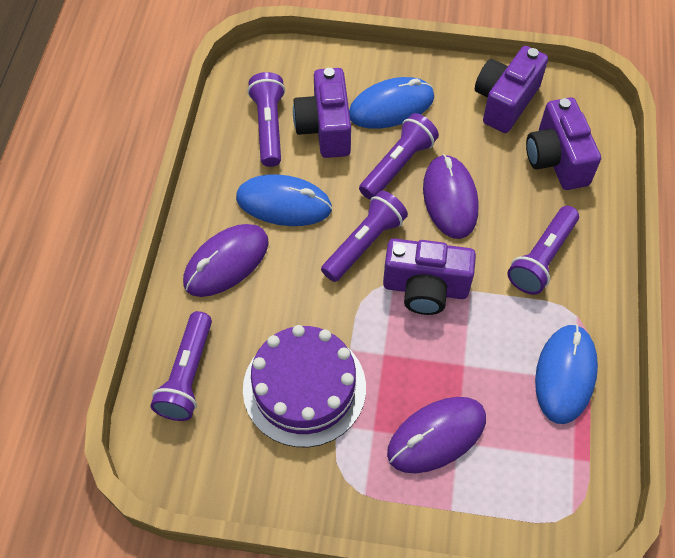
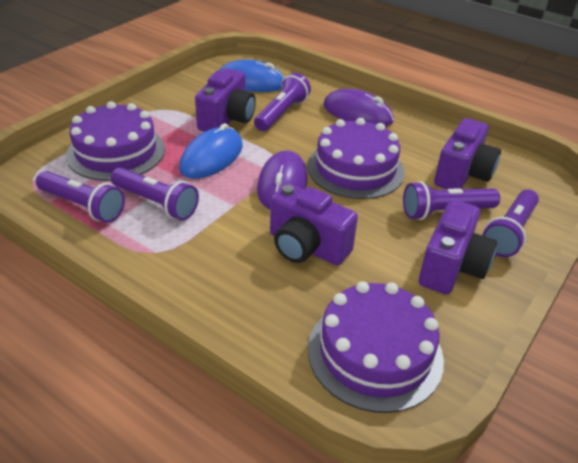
blue mouse: [236,174,332,226] [349,77,434,129] [535,325,598,424] = 3 -> [179,123,243,179] [220,59,285,92] = 2
purple cake: [243,325,366,447] = 1 -> [66,101,165,181] [307,118,405,199] [308,281,444,413] = 3
purple mouse: [183,224,269,297] [387,397,486,473] [423,154,478,239] = 3 -> [257,150,308,210] [323,89,394,127] = 2

